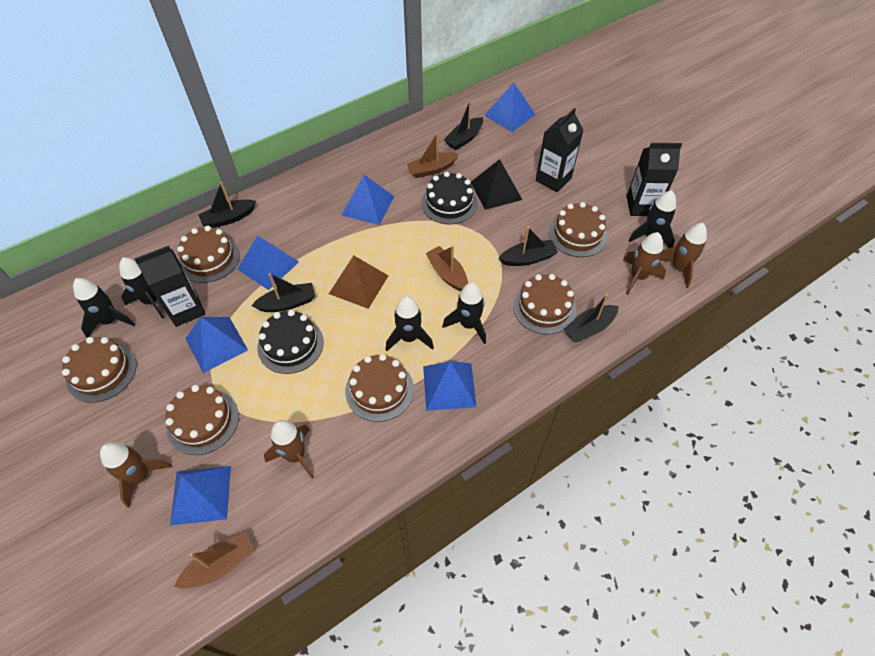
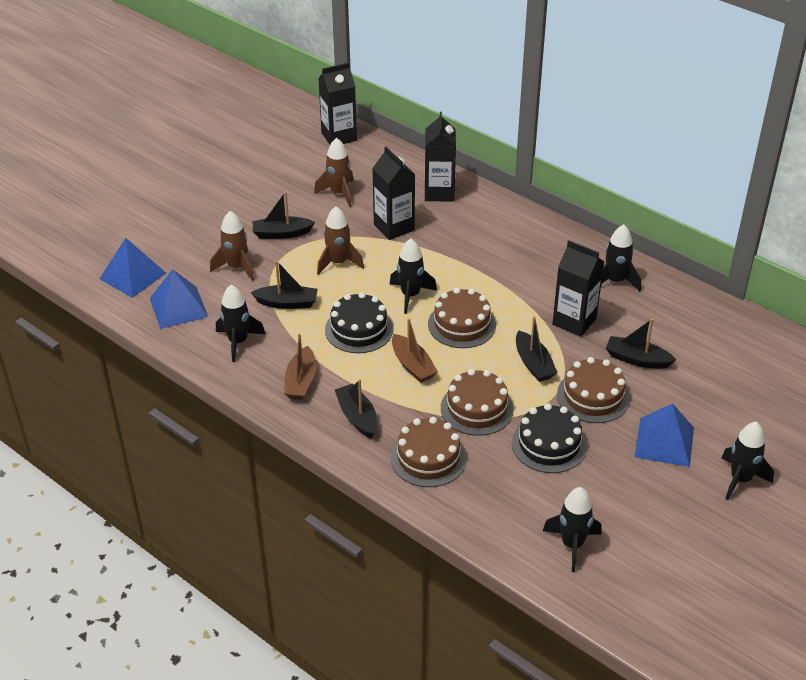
black carton: [134,245,205,327] [536,108,583,192] [627,143,682,216] = 3 -> [318,63,357,144] [372,147,415,240] [425,112,456,201] [552,240,604,337] = 4
black pyramid: [471,159,522,210] = 1 -> none = 0
blue pyramid: [170,466,231,525] [185,317,248,373] [237,236,299,290] [342,175,394,225] [423,361,477,411] [484,82,535,132] = 6 -> [100,238,166,298] [150,269,208,329] [634,403,694,467] = 3
brown boat: [174,532,255,589] [407,132,459,178] [426,245,468,291] = 3 -> [284,333,316,400] [392,318,438,383] = 2
brown cake: [62,337,137,403] [165,385,239,455] [177,226,240,283] [345,354,414,422] [513,274,576,334] [549,202,608,257] = 6 -> [391,417,466,487] [428,288,496,348] [441,369,514,436] [557,357,630,423] = 4
brown pyramid: [329,255,388,309] = 1 -> none = 0
brown rocket: [100,442,172,508] [264,420,314,479] [623,232,666,294] [660,223,707,288] = 4 -> [210,211,254,281] [314,138,354,207] [317,206,364,275] = 3

